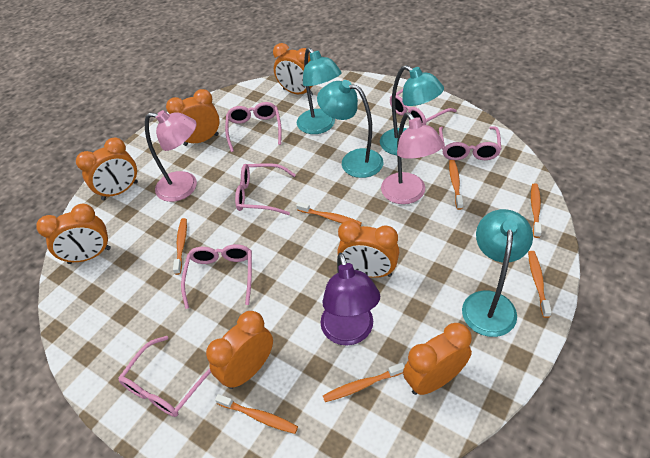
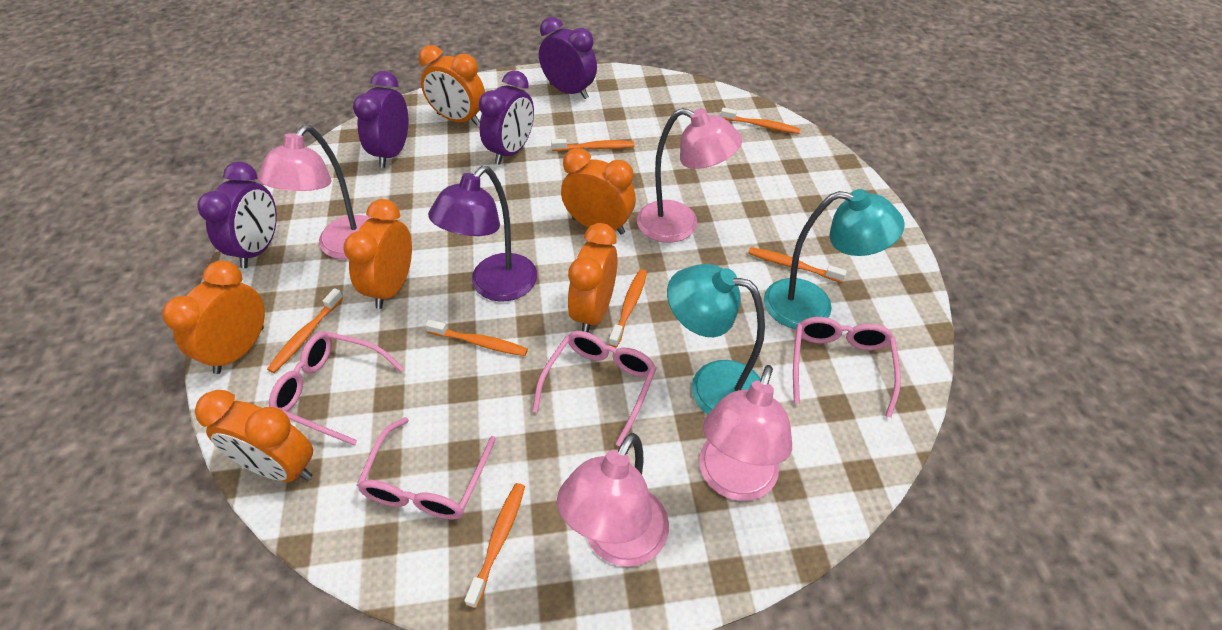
orange clock: [36,204,111,264] [76,138,138,200] [166,89,220,146] [206,311,273,389] [273,43,313,96] [337,220,399,278] [403,323,472,395] = 7 -> [162,260,265,374] [195,390,313,482] [343,199,412,309] [419,45,485,126] [561,148,636,235] [568,223,618,332] = 6
pink glasses: [118,336,211,417] [181,244,252,309] [225,102,282,152] [235,163,296,215] [390,89,457,125] [439,126,501,160] = 6 -> [269,331,404,445] [357,417,496,520] [532,331,657,446] [793,317,901,418] = 4
pink lamp: [145,110,197,202] [381,112,444,204] = 2 -> [258,125,371,259] [557,433,669,567] [637,108,742,243] [699,365,792,501] = 4
purple clock: none = 0 -> [197,162,277,268] [353,71,408,168] [479,70,534,165] [539,17,597,99] = 4
turquoise lamp: [297,47,342,134] [317,80,383,178] [380,65,444,155] [462,209,533,337] = 4 -> [667,264,765,414] [764,189,905,329] = 2

